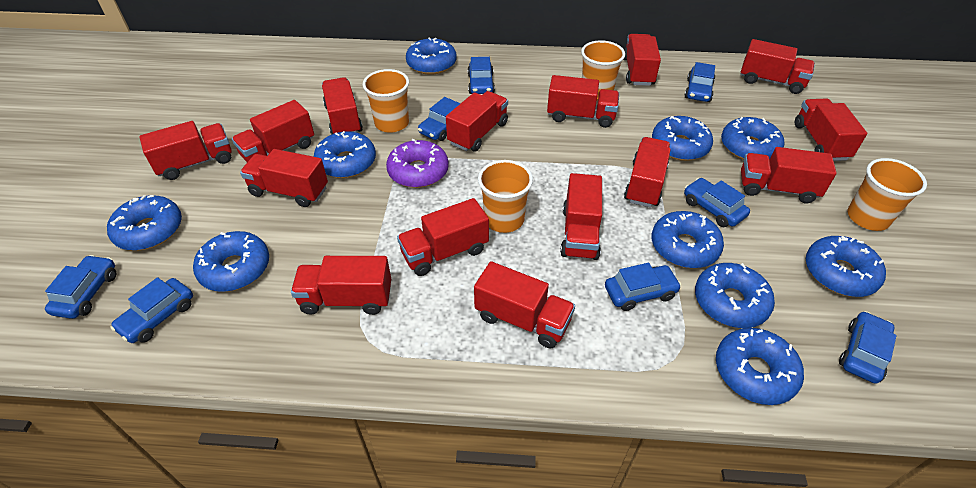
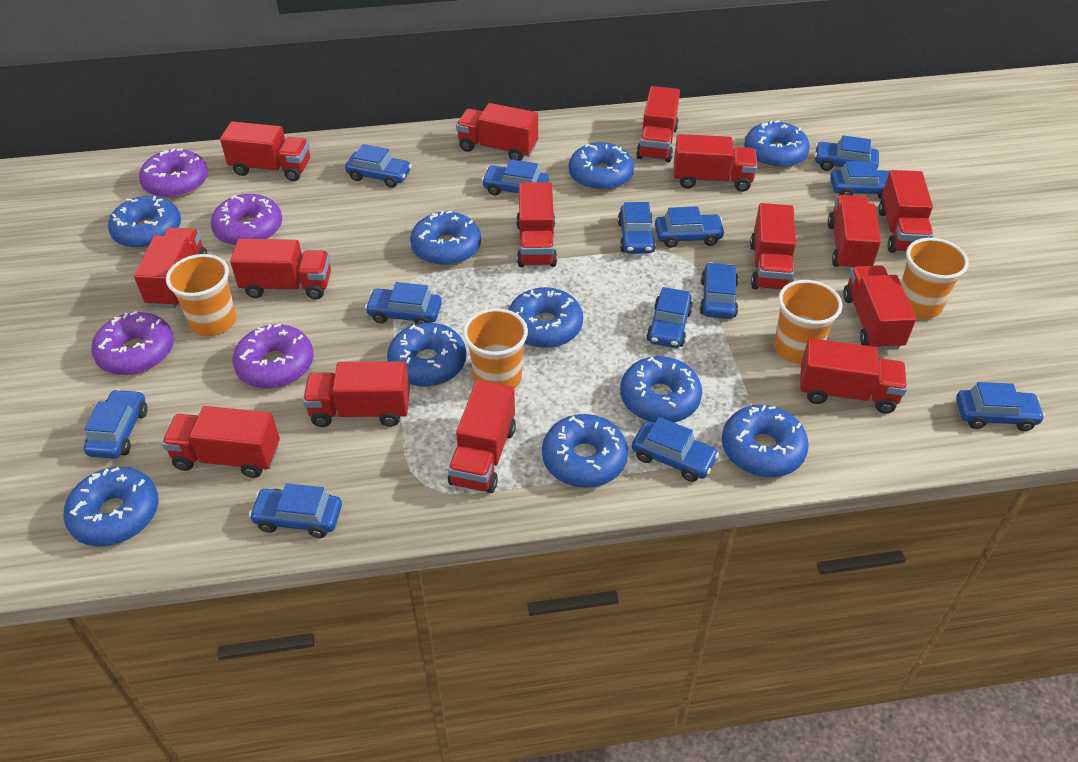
blue car: [45,255,116,319] [110,277,193,343] [418,97,461,141] [468,57,495,94] [605,263,681,311] [684,178,750,227] [685,62,715,102] [839,311,897,384] = 8 -> [83,389,147,459] [249,483,342,538] [345,144,412,188] [365,282,442,324] [482,159,549,196] [618,202,656,254] [632,417,719,482] [647,287,693,348] [655,206,725,248] [700,262,738,319] [814,136,879,171] [830,161,890,200] [956,382,1045,431] = 13
purple donut: [386,139,449,188] = 1 -> [91,311,174,375] [139,148,208,199] [211,194,282,246] [233,324,314,389] = 4

